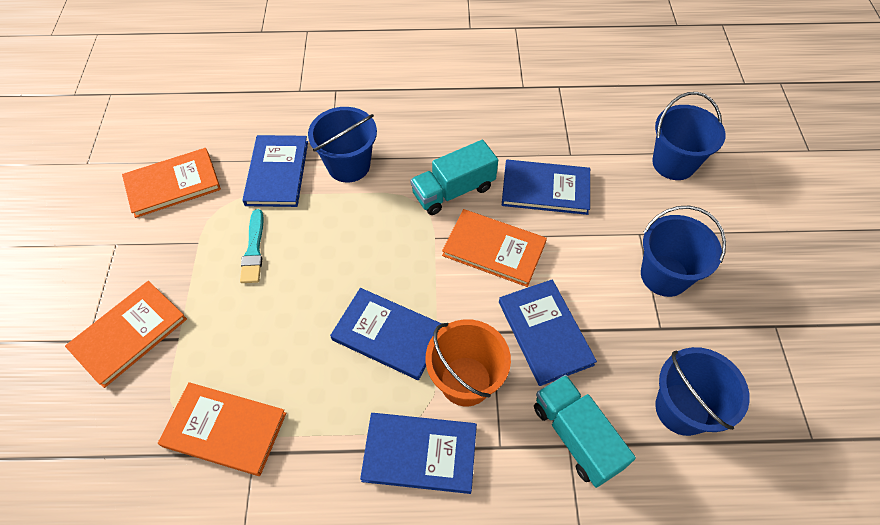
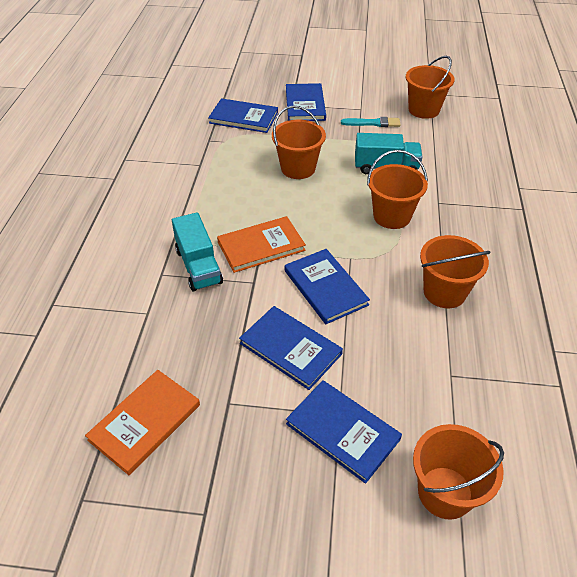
blue bucket: [308,107,377,182] [641,206,726,297] [652,92,726,180] [655,347,750,436] = 4 -> none = 0
orange book: [65,281,187,388] [122,148,221,218] [158,382,286,476] [442,209,547,287] = 4 -> [85,370,200,475] [217,216,306,273] = 2
orange bucket: [426,319,511,406] = 1 -> [272,105,326,179] [367,150,428,229] [406,56,455,119] [413,424,504,520] [420,235,491,308] = 5

